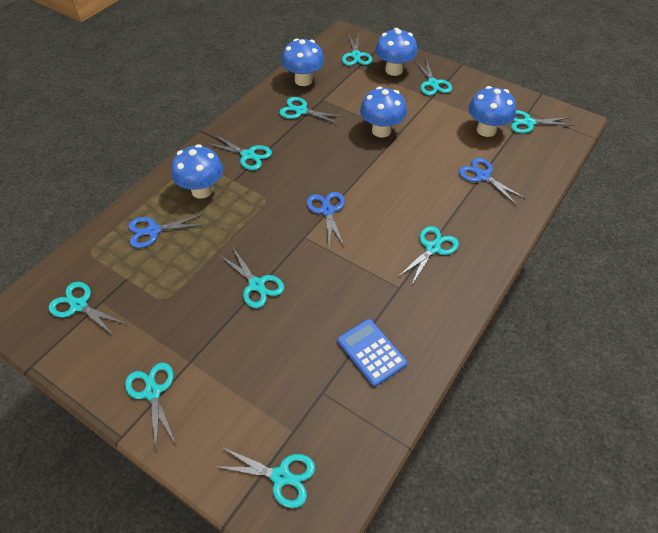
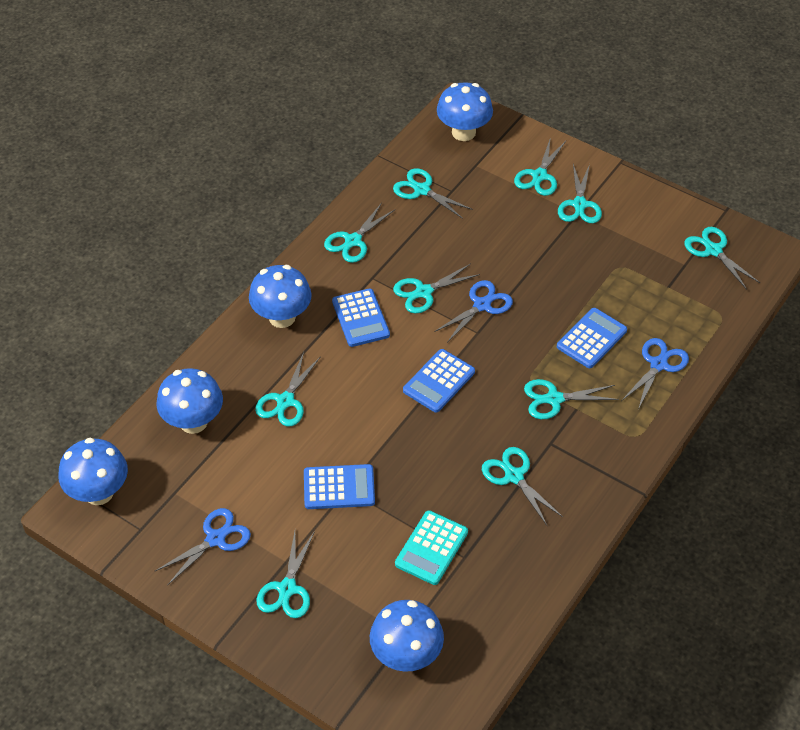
blue calculator: [338,319,407,386] = 1 -> [304,464,375,509] [332,288,390,347] [403,349,475,413] [557,308,627,368] = 4
turquoise calculator: none = 0 -> [395,510,468,585] = 1

